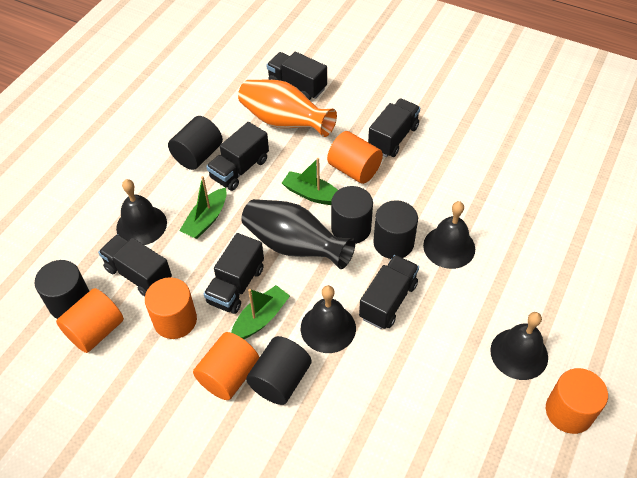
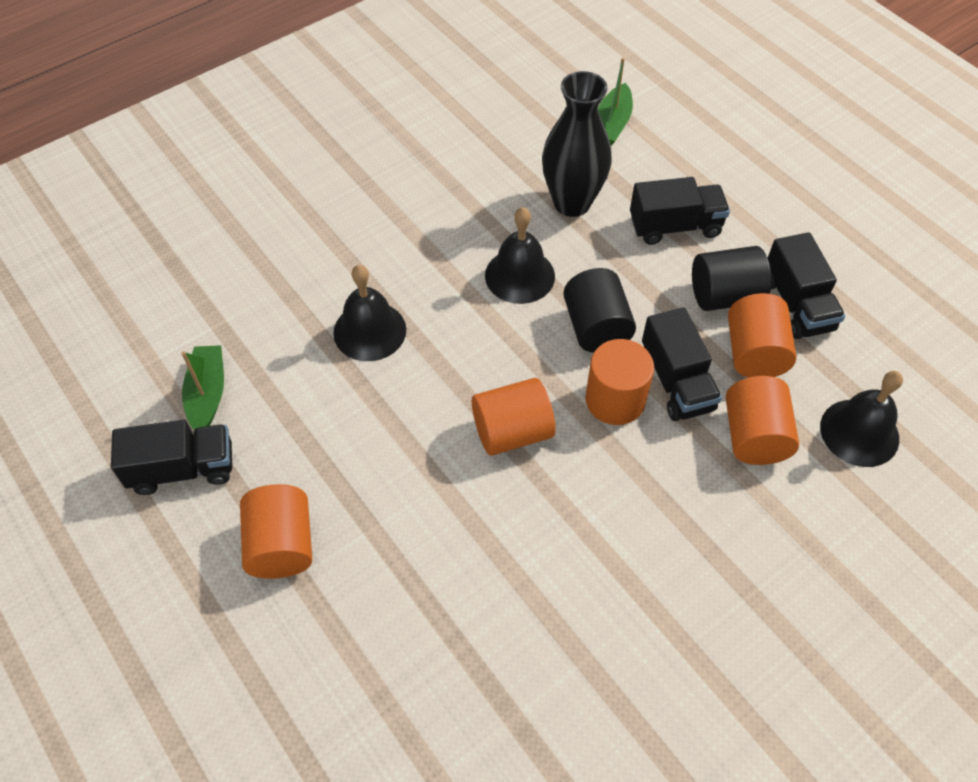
black bell: [116,179,167,245] [301,285,356,353] [423,201,475,269] [490,312,548,380] = 4 -> [333,265,406,361] [485,207,555,304] [820,371,903,467] = 3
black cylinder: [34,260,89,319] [168,116,223,170] [246,336,311,405] [331,186,373,244] [373,200,418,259] = 5 -> [563,268,636,353] [692,246,771,311] = 2
black truck: [98,234,172,296] [204,233,264,314] [206,122,269,191] [266,52,327,100] [359,255,419,329] [368,99,420,157] = 6 -> [111,420,232,495] [630,177,730,245] [642,307,722,421] [768,232,845,339] = 4
green boat: [179,176,227,239] [231,285,290,339] [282,158,338,205] = 3 -> [181,345,224,430] [598,58,633,146] = 2
orange vase: [238,80,337,137] = 1 -> none = 0

